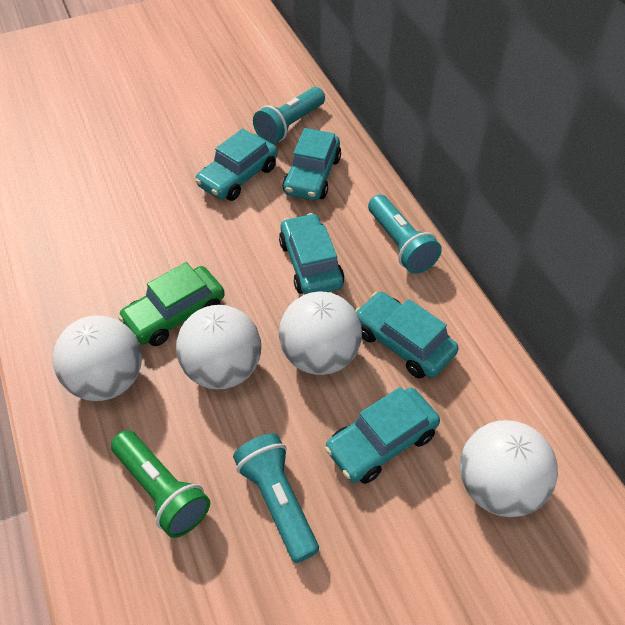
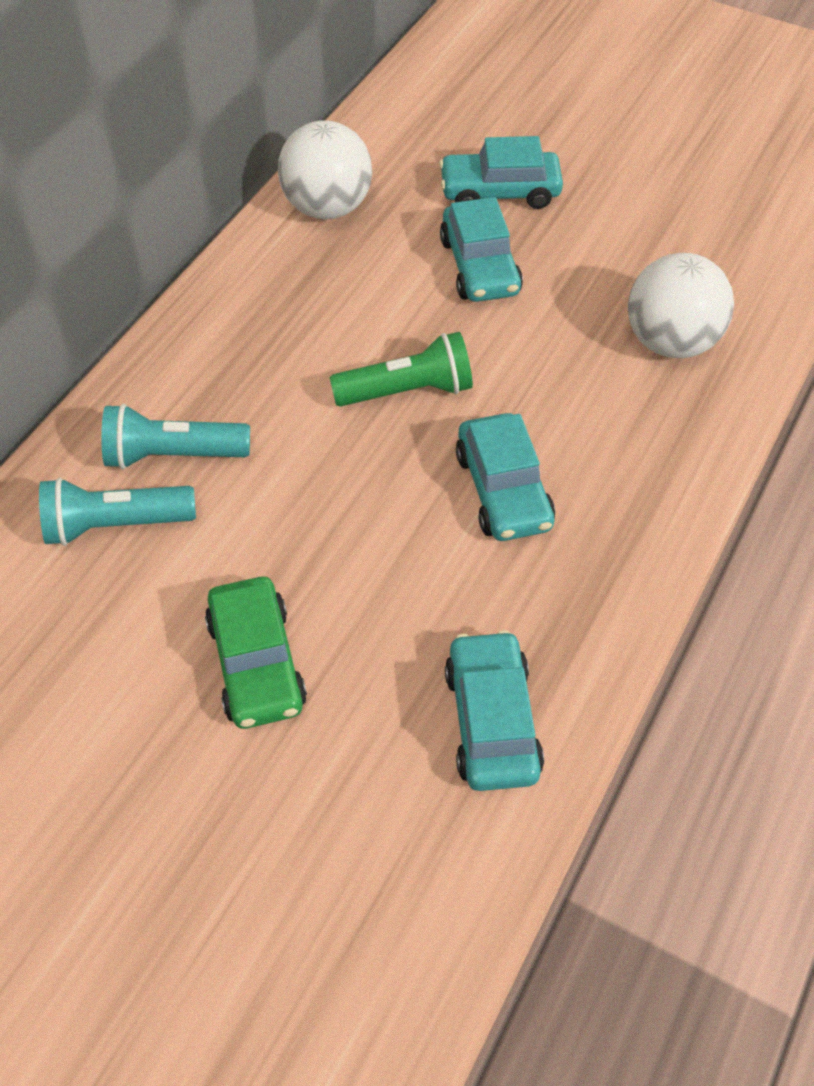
turquoise car: [195,128,278,201] [279,213,344,295] [282,128,341,200] [325,387,440,484] [355,292,459,378] = 5 -> [439,136,563,209] [440,197,523,302] [445,630,544,791] [456,413,555,541] = 4
turquoise flashlight: [233,433,319,563] [253,87,325,144] [368,195,442,274] = 3 -> [39,477,196,546] [101,404,250,469] = 2
white ball: [53,315,142,401] [176,305,261,389] [279,292,362,375] [460,420,558,517] = 4 -> [278,120,372,219] [628,253,734,358] = 2

